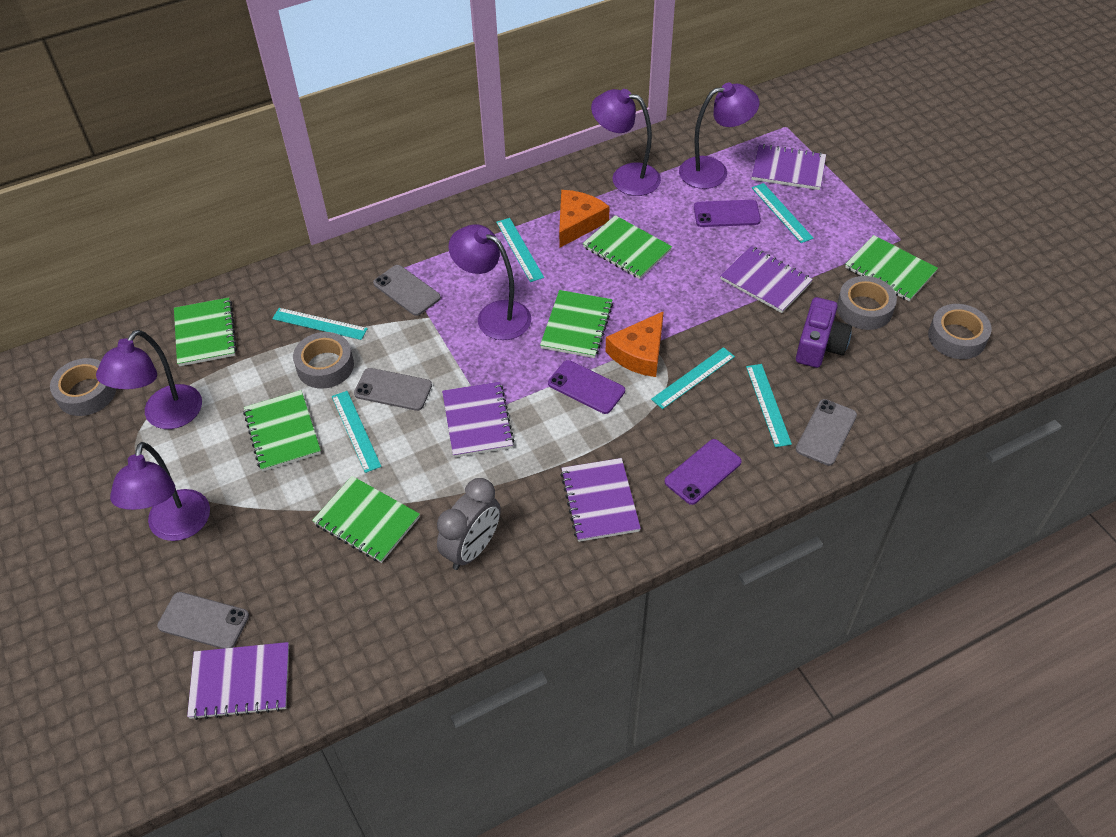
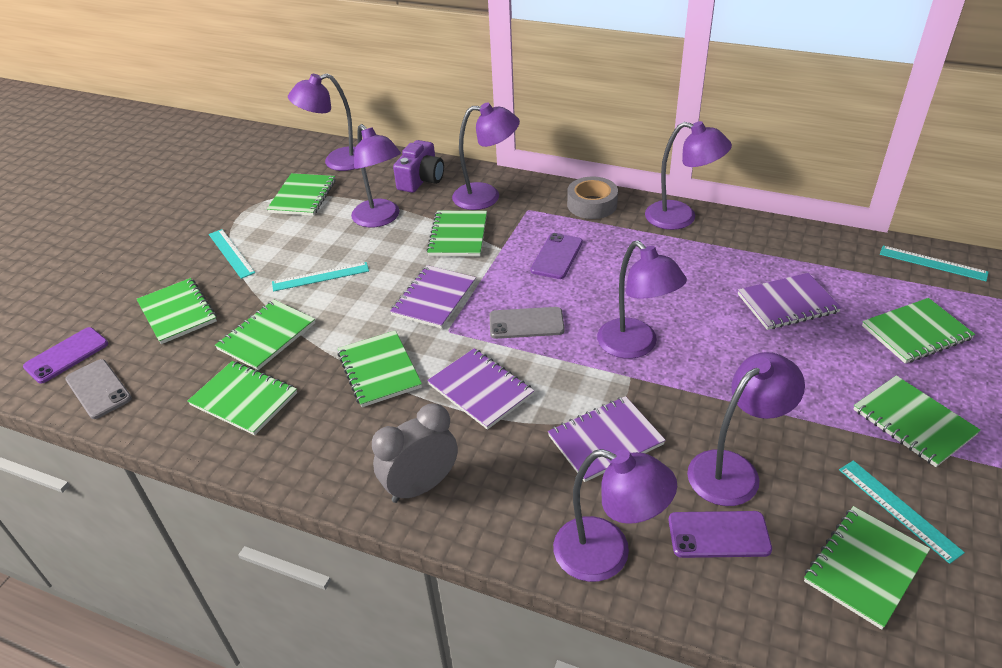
green notebook: [174,297,237,366] [243,390,321,472] [312,476,420,563] [540,290,613,358] [583,215,672,279] [845,235,938,301] = 6 -> [136,278,217,344] [188,361,297,435] [215,300,315,370] [267,173,336,216] [337,330,422,407] [426,211,487,256] [804,506,930,630] [854,375,981,467] [862,298,975,364] = 9
grey phone: [157,592,249,649] [354,368,432,411] [373,265,441,316] [796,399,857,466] = 4 -> [65,359,132,419] [489,307,565,339] = 2
grey tape: [50,358,116,416] [293,332,354,389] [837,276,897,330] [928,304,992,359] = 4 -> [567,177,618,219] = 1
orange cheese: [559,190,610,248] [606,311,664,377] = 2 -> none = 0
purple lamp: [96,330,202,429] [110,442,210,541] [448,224,531,340] [591,89,661,196] [679,83,759,189] = 5 -> [288,74,356,171] [351,124,401,227] [452,102,520,210] [553,449,677,582] [597,240,687,359] [645,121,732,230] [687,352,805,506] = 7
purple notebook: [187,642,289,720] [442,382,514,458] [560,458,641,542] [720,246,813,313] [751,144,826,190] = 5 -> [390,265,476,329] [427,348,534,430] [548,396,666,482] [738,273,842,330] = 4
turquoise ruler: [272,308,368,340] [332,391,381,473] [496,218,544,282] [651,347,735,409] [746,364,792,447] [752,183,813,243] = 6 -> [209,229,255,279] [272,262,369,291] [839,460,965,564] [880,246,989,281] = 4

